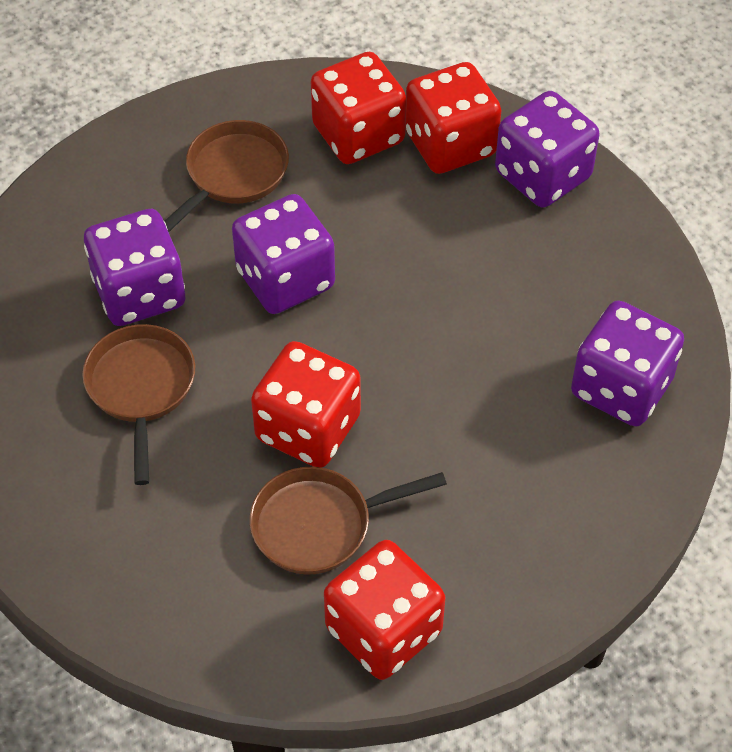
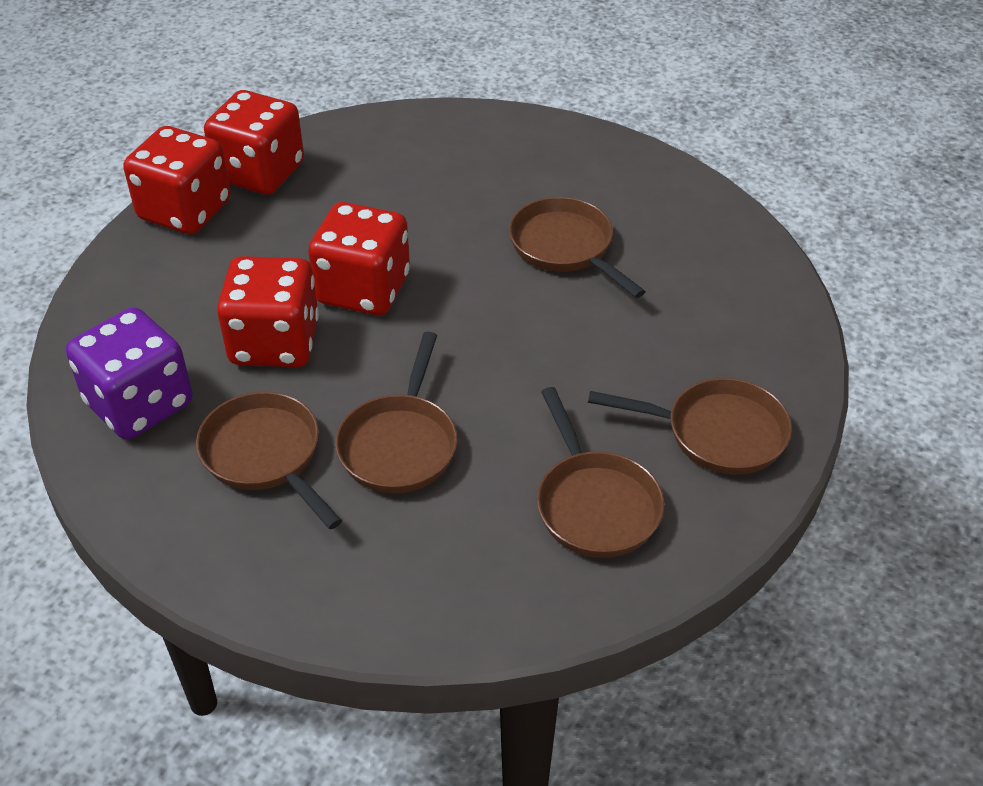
brown pan: [82,324,195,485] [165,120,289,232] [250,467,447,574] = 3 -> [196,392,342,529] [335,332,457,493] [509,197,646,298] [537,387,664,558] [588,378,792,475] = 5
purple dice: [84,209,185,326] [232,194,335,314] [495,91,600,207] [571,300,684,426] = 4 -> [66,307,193,440] = 1

